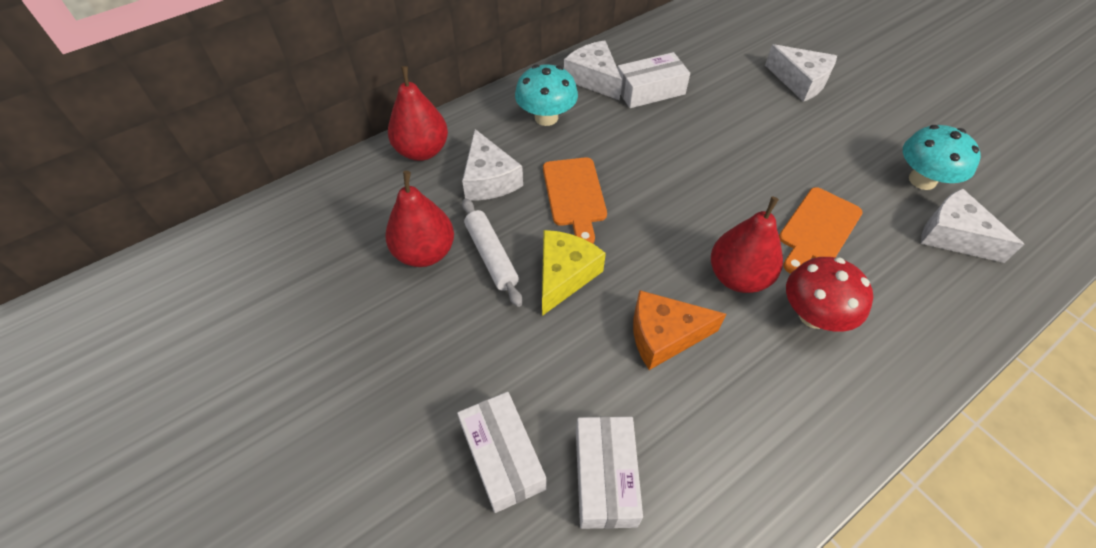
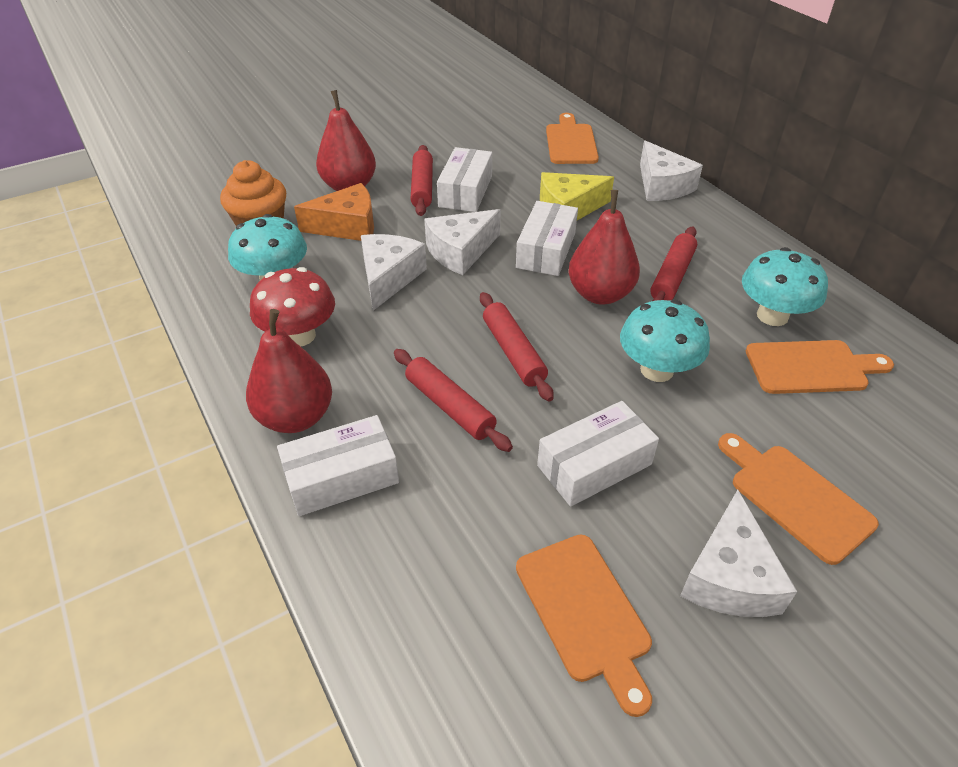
orange cupcake: none = 0 -> [220,160,286,226] = 1
orange cutting board: [543,157,607,244] [779,187,863,274] = 2 -> [516,534,652,717] [546,113,599,164] [718,433,879,565] [746,340,894,394] = 4
red rolling pin: none = 0 -> [394,349,513,452] [410,145,433,216] [480,292,554,402] [650,226,697,301] = 4
turquoise mushroom: [515,64,578,126] [903,125,981,190] = 2 -> [228,214,307,280] [620,300,710,382] [742,247,828,326] = 3
white box: [457,392,546,513] [576,416,643,529] [617,52,690,108] = 3 -> [277,415,399,516] [437,147,492,212] [516,201,578,276] [537,401,659,507] = 4
white rolling pin: [462,198,522,307] = 1 -> none = 0

